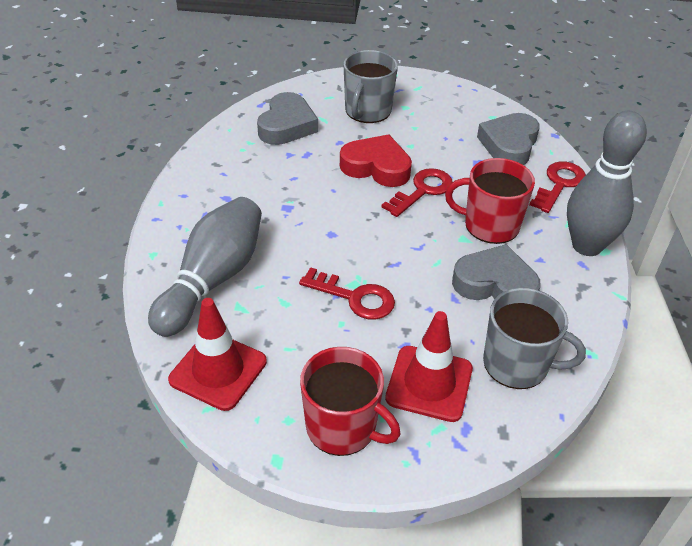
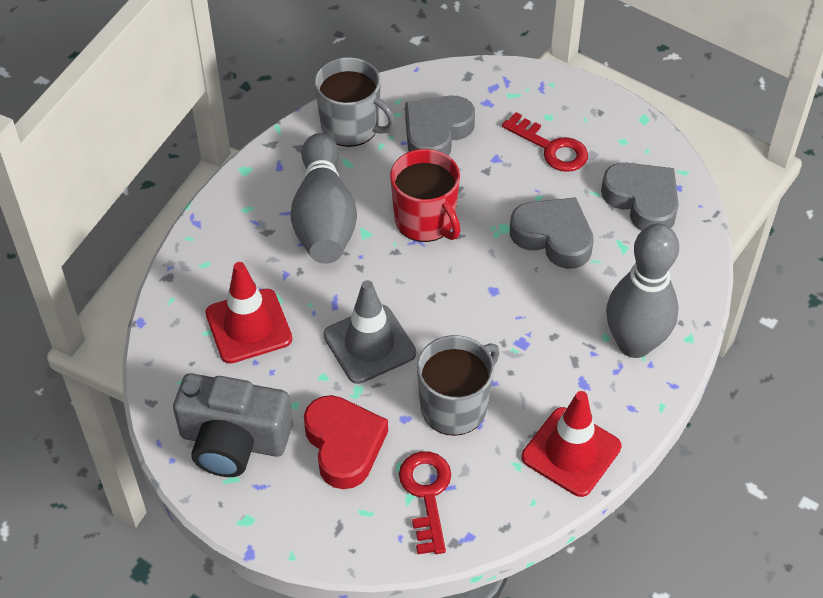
grey camera: none = 0 -> [173,373,293,477] = 1
grey traffic cone: none = 0 -> [324,280,416,384] = 1
red key: [299,267,395,320] [381,168,453,217] [529,162,586,213] = 3 -> [399,451,451,554] [502,112,588,172] = 2
red mug: [300,347,401,456] [445,158,535,244] = 2 -> [390,149,461,242] = 1

